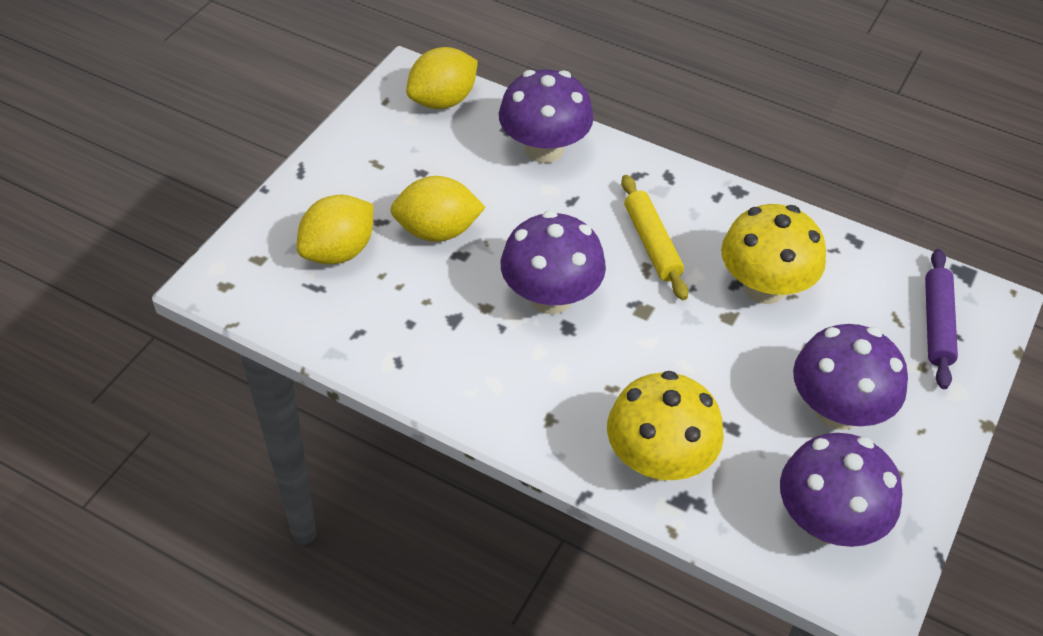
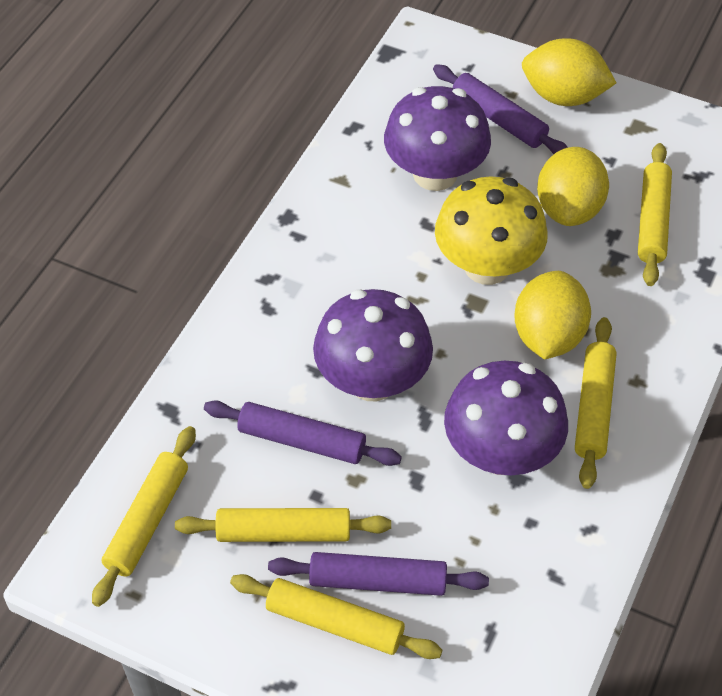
purple mushroom: [499,69,594,163] [501,211,606,314] [780,433,903,547] [793,324,908,430] = 4 -> [313,289,433,401] [384,86,491,191] [444,361,568,475] = 3
purple rolling pin: [925,249,958,389] = 1 -> [204,400,402,466] [268,552,489,596] [433,64,568,154] = 3
yellow mushroom: [607,371,724,481] [721,204,826,304] = 2 -> [435,176,548,285] = 1
yellow rolling pin: [621,175,688,300] = 1 -> [92,426,196,607] [175,508,391,542] [230,574,442,659] [575,317,617,489] [638,143,672,286] = 5

